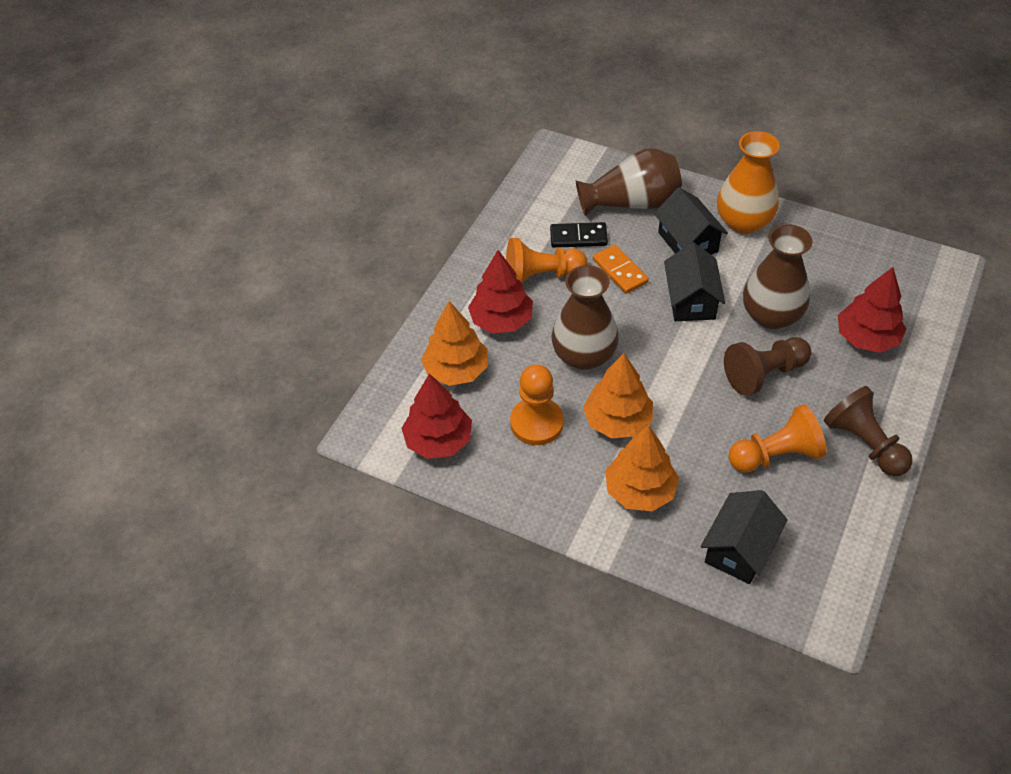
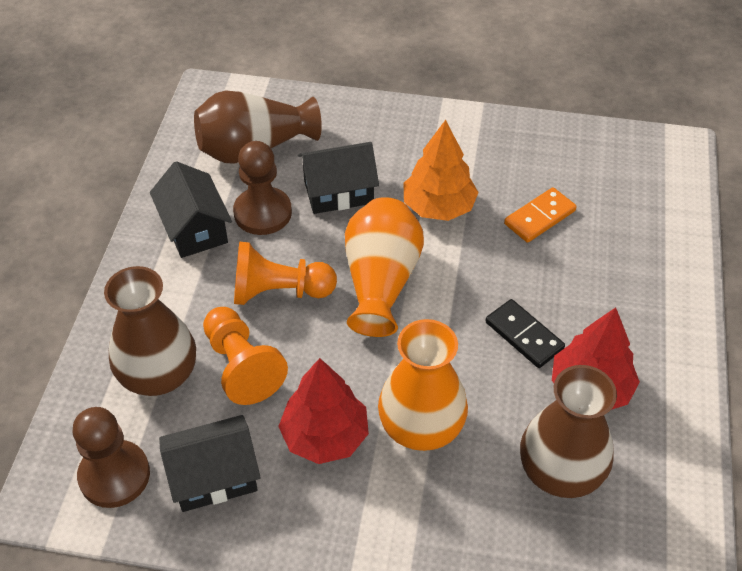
orange pawn: [506,238,587,283] [510,364,564,445] [728,404,827,472] = 3 -> [203,307,288,405] [234,242,337,305] = 2
orange tree: [421,301,488,386] [583,353,653,438] [605,425,679,511] = 3 -> [403,120,479,221] = 1
orange vase: [717,131,780,234] = 1 -> [345,197,424,337] [378,319,468,451] = 2
red tree: [402,374,472,459] [468,250,533,333] [838,267,906,353] = 3 -> [278,358,369,464] [552,307,640,410] = 2

